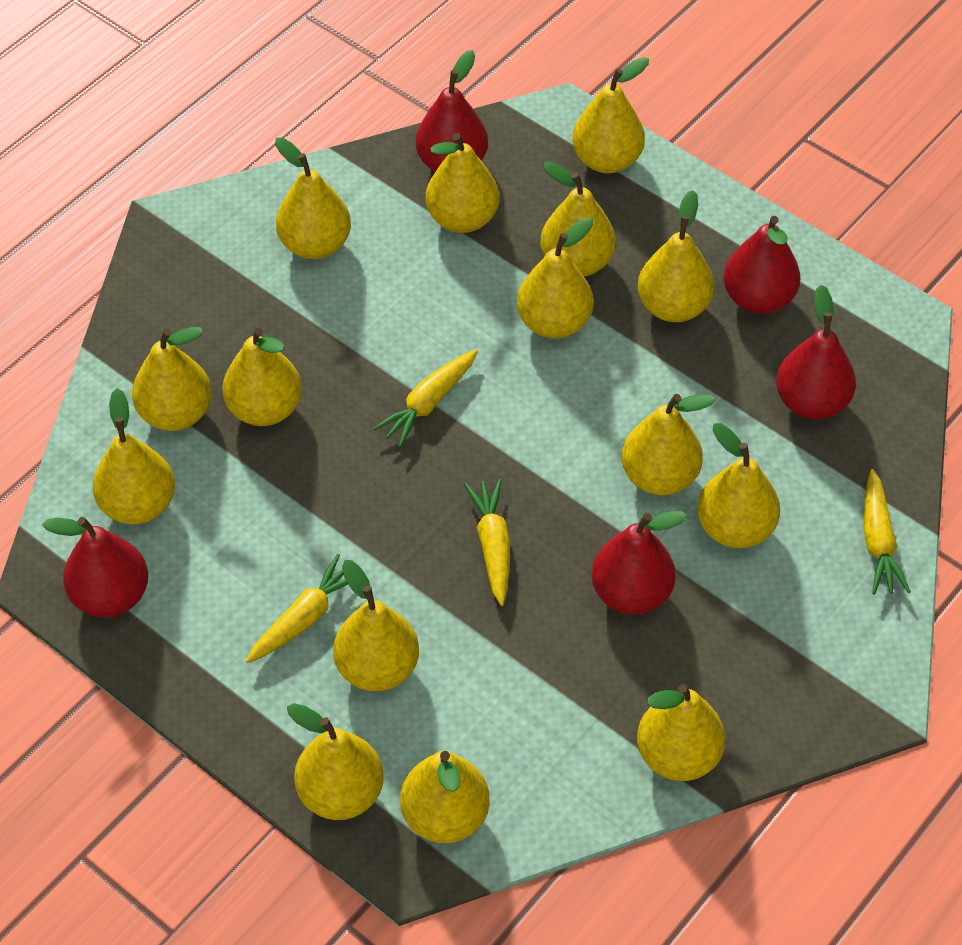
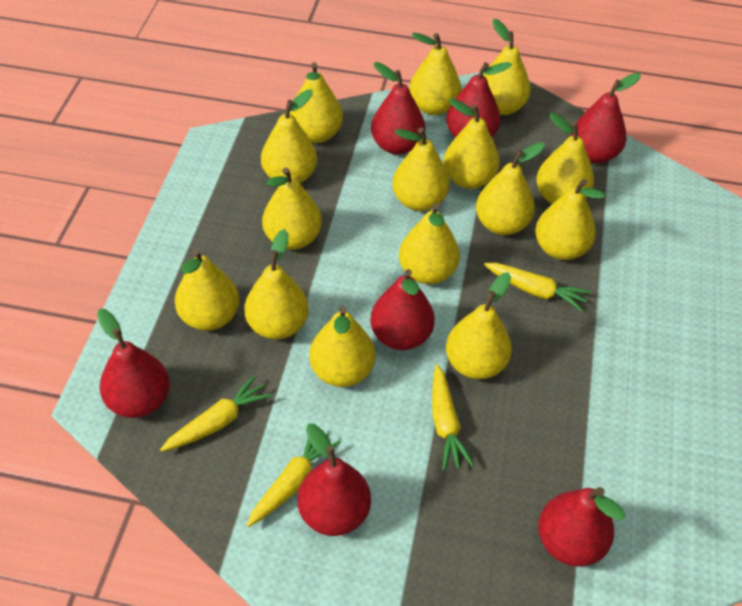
red pear: [42,517,148,617] [416,50,488,172] [591,511,687,614] [724,216,800,314] [776,285,856,420] = 5 -> [97,309,170,418] [298,424,371,536] [370,269,435,350] [371,62,425,155] [446,62,512,138] [538,487,625,566] [571,73,641,163] = 7

